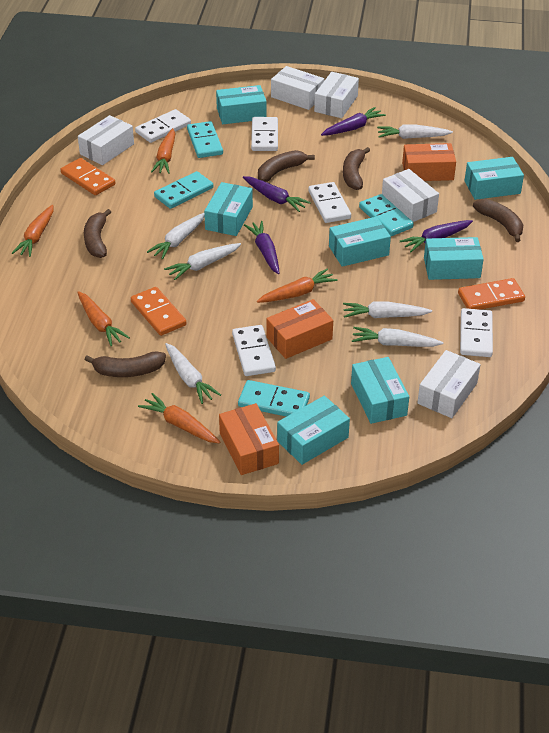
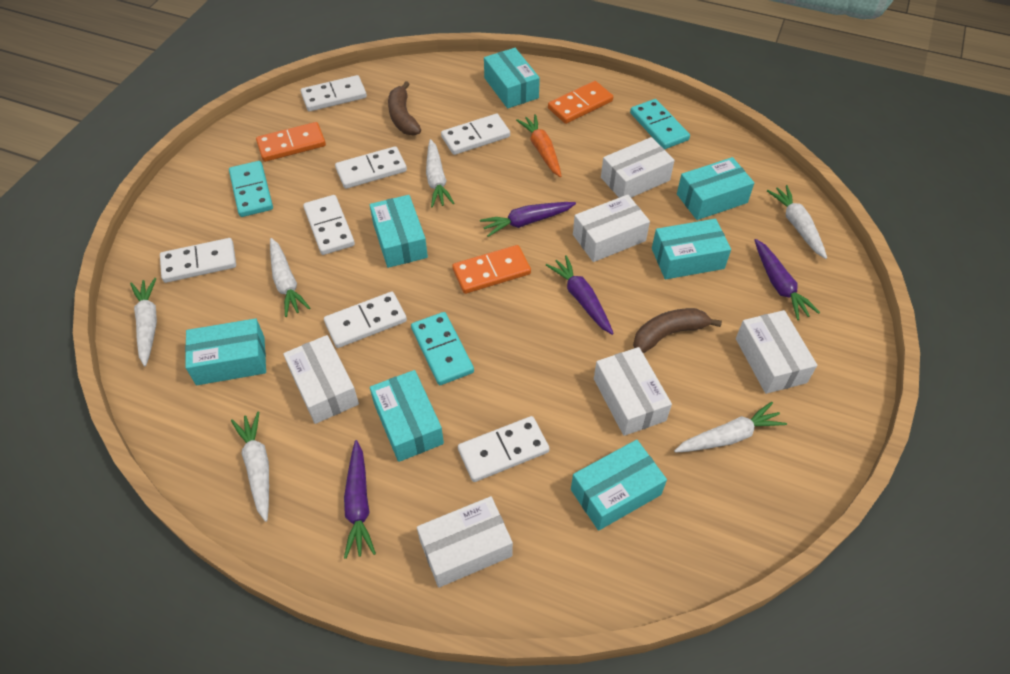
brown banana: [84,209,111,258] [85,351,166,377] [258,150,315,182] [343,147,370,190] [473,199,523,242] = 5 -> [388,81,421,136] [633,308,722,353] = 2
orange box: [219,403,279,475] [266,299,333,359] [402,143,456,181] = 3 -> none = 0
orange carrot: [12,205,53,257] [77,291,130,346] [138,393,220,443] [151,128,175,174] [257,268,338,303] = 5 -> [516,114,562,177] = 1
turquoise domino: [154,171,213,209] [187,121,223,158] [238,380,310,417] [359,194,414,236] = 4 -> [229,161,273,217] [411,312,474,385] [630,99,690,149] = 3
white box: [78,115,134,165] [271,66,324,110] [314,72,359,118] [382,169,439,222] [417,350,481,418] = 5 -> [283,335,359,424] [417,496,513,588] [573,195,650,262] [594,347,672,436] [601,137,675,198] [736,310,817,394] = 6
white domino: [135,109,191,143] [232,325,276,376] [251,117,278,151] [308,182,351,223] [460,308,493,357] = 5 -> [160,238,236,283] [301,75,367,111] [303,195,355,255] [324,292,407,348] [335,146,407,189] [441,114,510,155] [458,416,550,482] = 7

